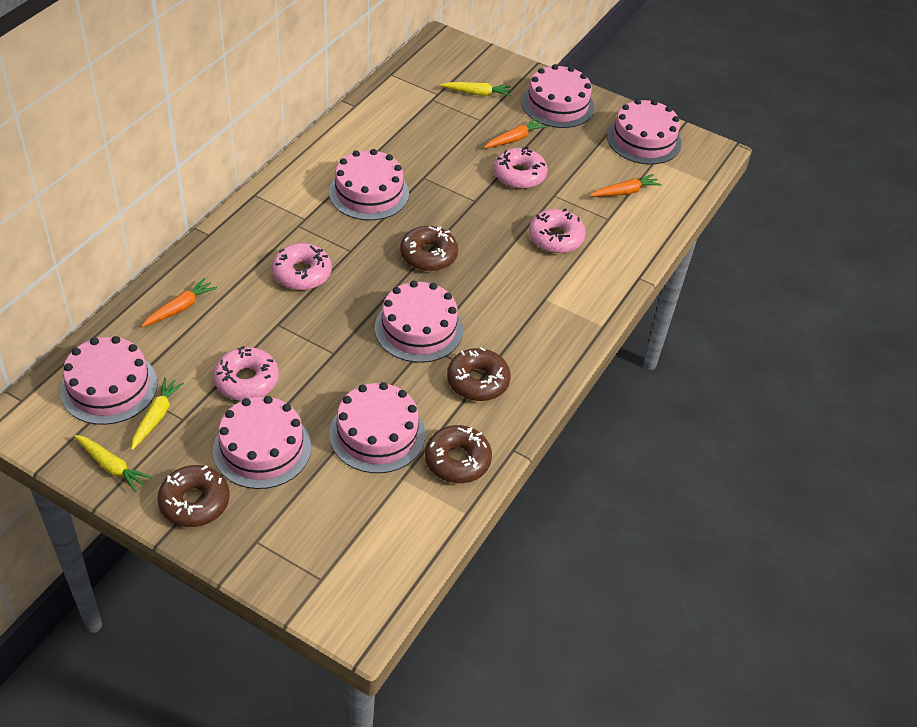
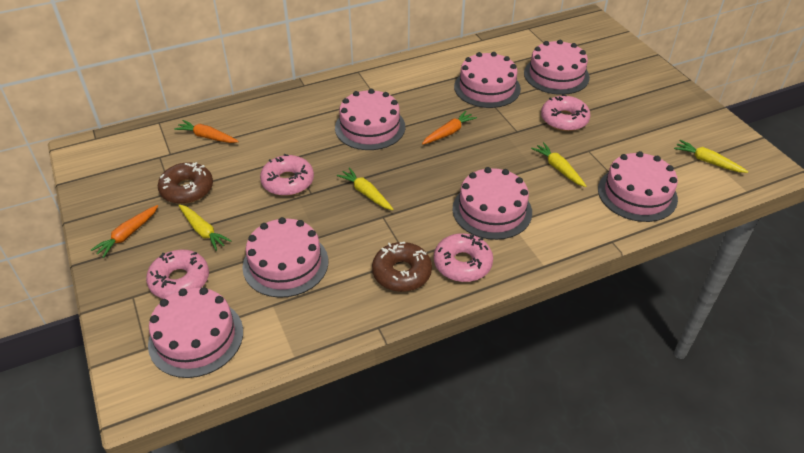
brown donut: [157,465,230,527] [400,226,458,271] [425,425,492,483] [447,347,511,401] = 4 -> [158,162,213,204] [372,242,432,292] = 2
yellow carrot: [74,435,151,492] [131,377,184,450] [440,82,511,96] = 3 -> [178,204,231,251] [337,167,393,210] [531,142,586,187] [674,140,748,173] = 4

